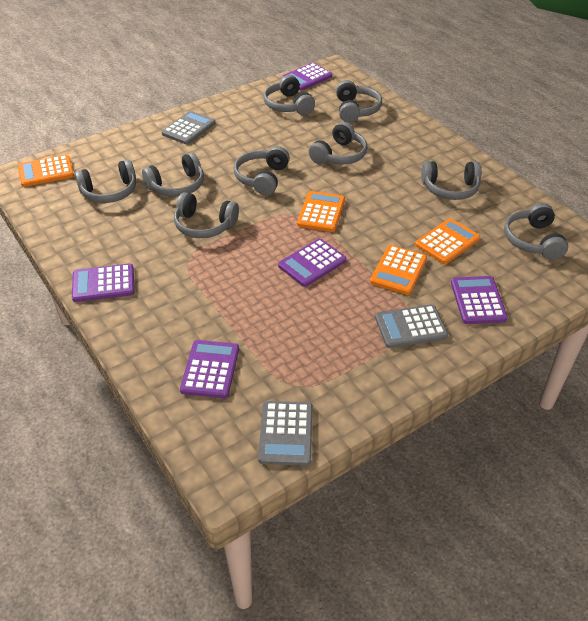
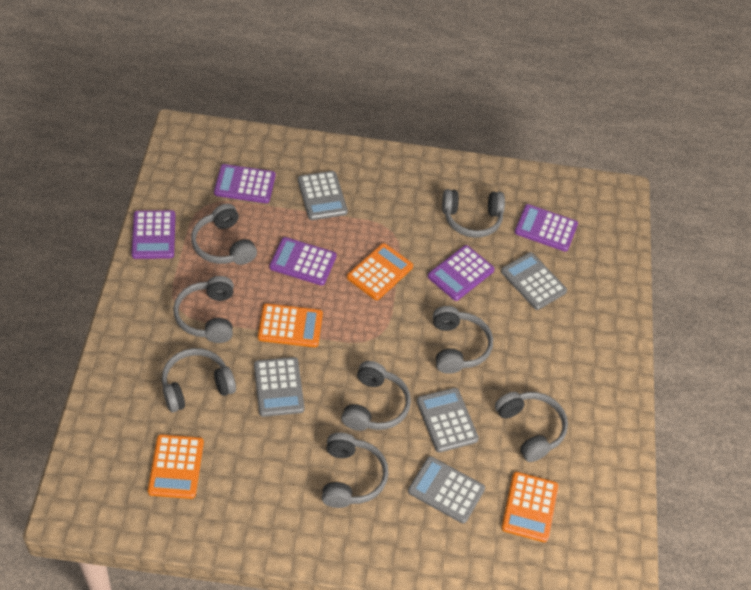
grey calculator: [161,111,215,145] [258,401,313,466] [375,304,448,348] = 3 -> [254,357,305,417] [298,171,348,220] [408,456,485,524] [417,388,479,452] [501,252,567,310] = 5
grey headphones: [75,160,136,203] [142,152,204,197] [174,192,239,238] [234,146,290,195] [264,75,315,115] [309,122,367,164] [336,80,382,123] [421,161,481,200] [504,203,568,260] = 9 -> [162,348,236,412] [173,276,234,343] [191,204,257,265] [322,433,388,508] [341,361,411,431] [433,306,493,374] [442,189,505,238] [495,392,568,462] = 8

